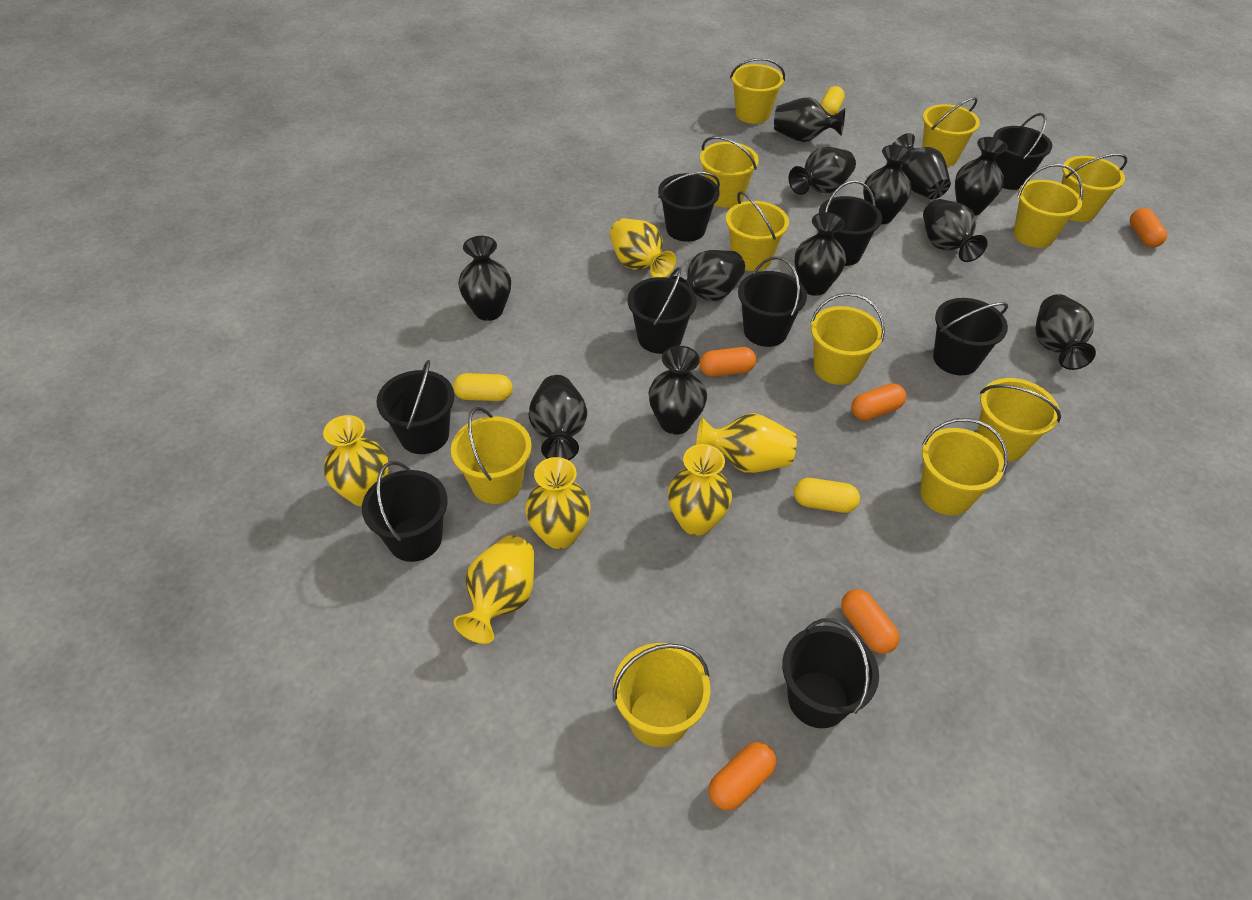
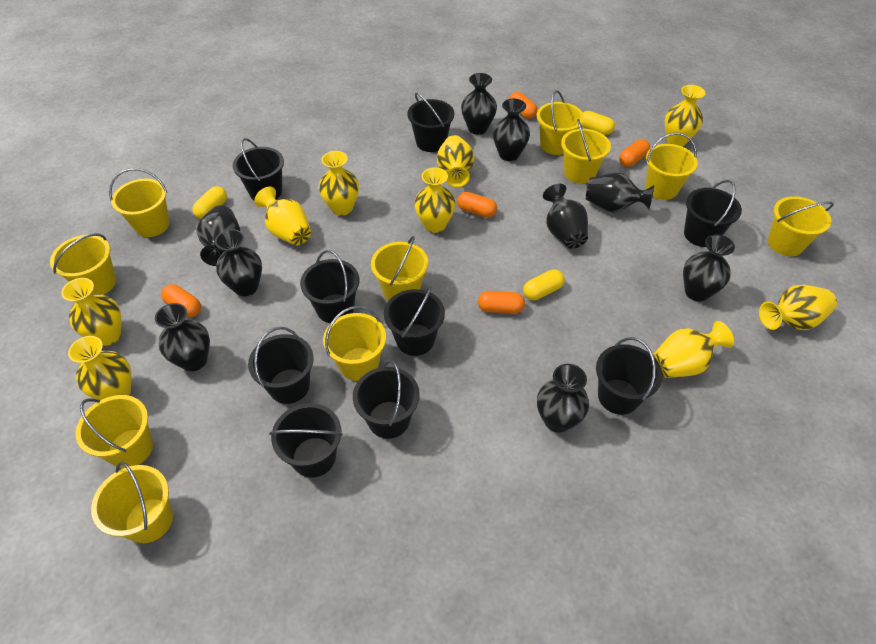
black vase: [458,236,511,321] [529,375,587,460] [649,346,707,435] [672,250,745,301] [774,97,845,142] [788,147,856,195] [795,212,846,296] [863,145,912,224] [892,133,951,200] [923,199,987,262] [955,137,1008,216] [1035,294,1096,370] = 12 -> [155,303,210,372] [197,205,240,266] [215,229,262,296] [461,73,497,135] [493,98,530,161] [537,364,589,433] [543,184,588,249] [586,173,654,213] [683,234,735,302] = 9
yellow bucket: [451,407,532,504] [613,643,710,747] [700,136,759,208] [726,191,789,271] [730,58,785,124] [811,293,885,385] [920,418,1008,516] [922,97,980,166] [977,378,1061,462] [1013,164,1083,248] [1062,153,1127,222] = 11 -> [50,233,116,295] [76,395,153,469] [91,462,173,543] [109,168,170,237] [323,306,386,381] [371,236,428,301] [537,90,584,155] [561,119,611,184] [646,132,698,200] [768,196,834,256] = 10
yellow vase: [323,415,389,506] [454,535,535,644] [525,457,591,549] [610,218,676,278] [668,444,732,536] [696,413,797,473] = 6 -> [61,278,121,346] [68,336,132,400] [254,187,311,246] [319,151,359,216] [414,167,456,233] [437,135,475,188] [653,321,734,378] [665,85,705,146] [759,285,837,330] = 9

